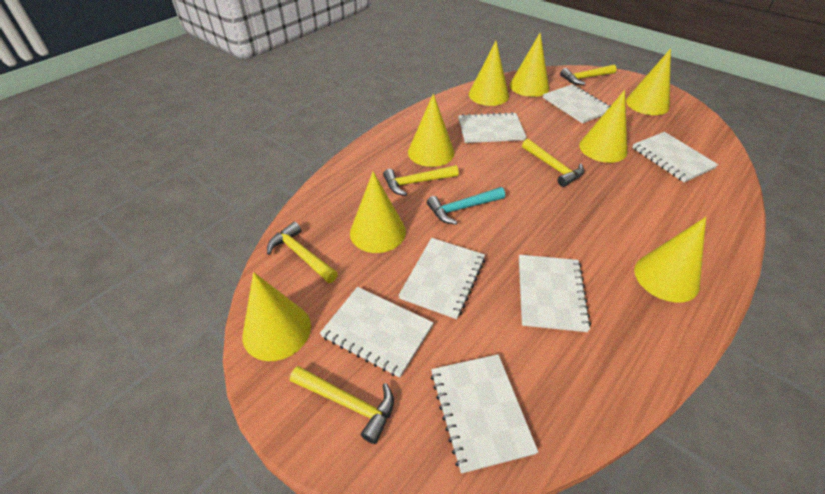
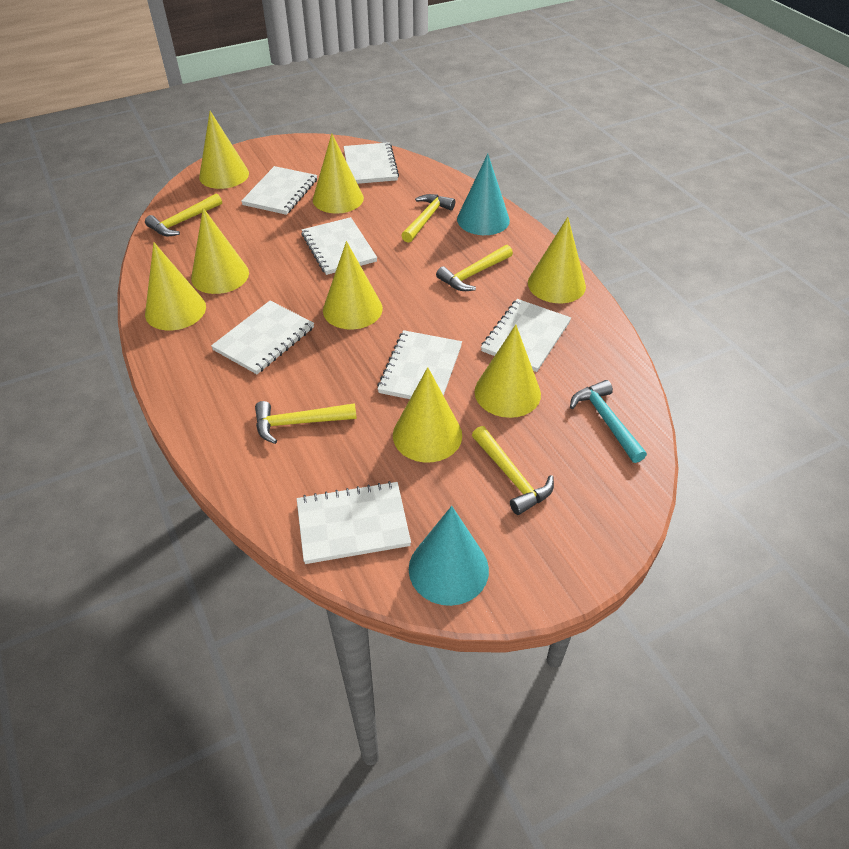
turquoise cone: none = 0 -> [409,506,489,606] [457,154,510,235] = 2

